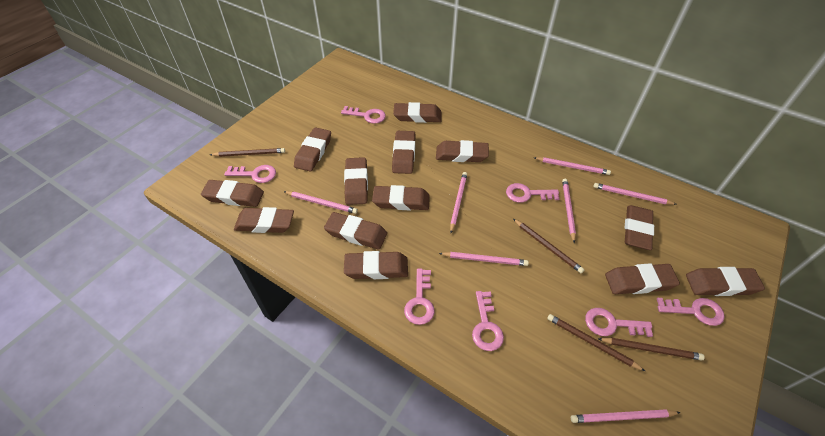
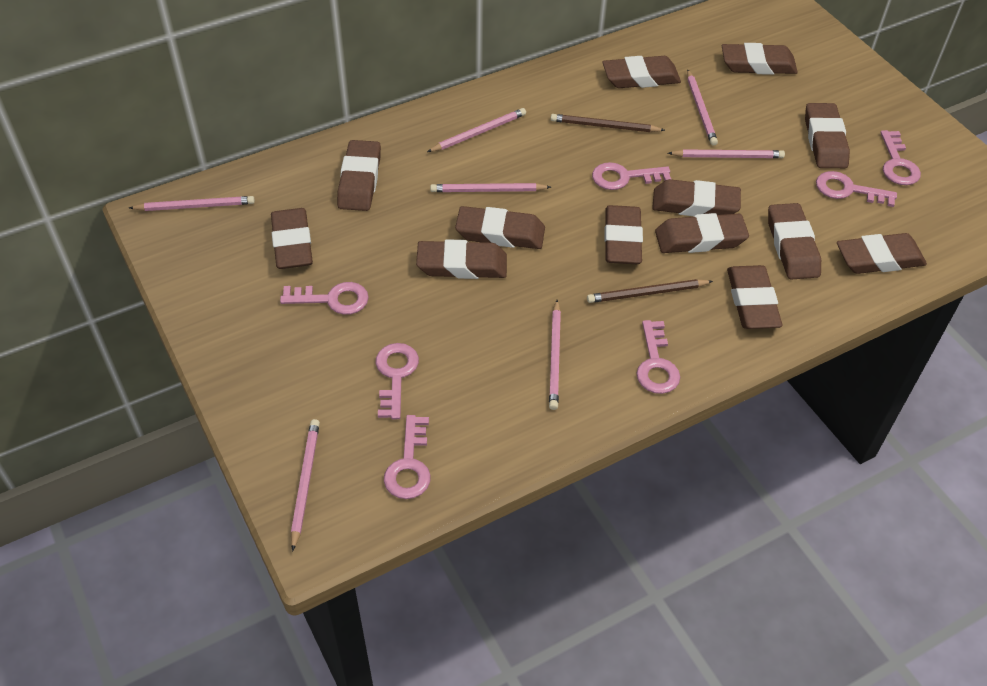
brown pencil: [210,148,285,157] [513,219,585,273] [547,314,645,371] [597,338,705,361] = 4 -> [551,114,665,132] [587,279,713,303] = 2

